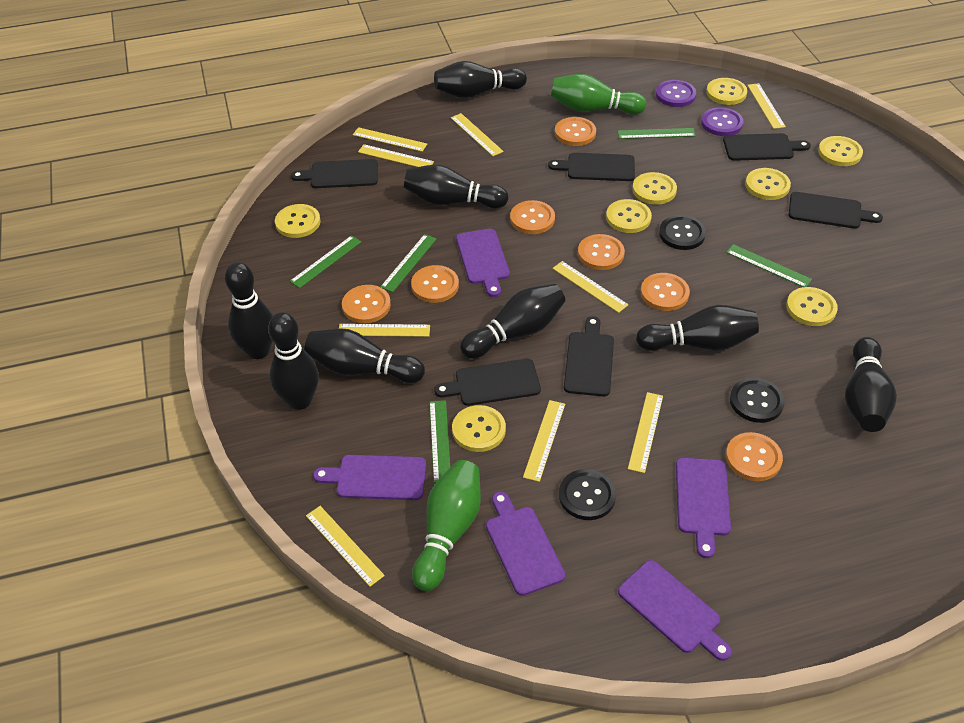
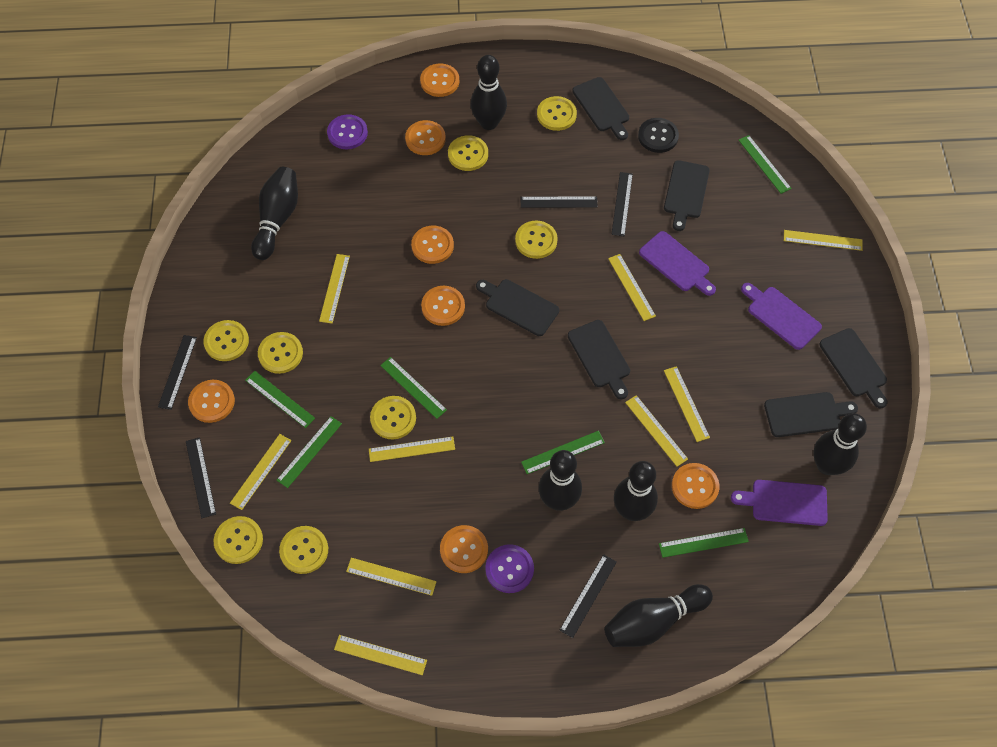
black bowling pin: [225,262,273,359] [268,312,319,410] [304,328,425,383] [404,165,509,209] [434,61,527,98] [460,284,565,359] [636,305,759,351] [845,337,897,432] = 8 -> [251,167,298,260] [471,55,507,130] [539,450,582,511] [604,584,713,647] [614,461,658,521] [814,413,867,475] = 6
black button: [559,469,616,520] [659,215,706,250] [730,378,785,423] = 3 -> [638,118,679,153] = 1
black ruler: none = 0 -> [158,335,197,410] [186,437,216,518] [521,196,598,208] [560,554,617,638] [611,172,633,236] = 5
green bowling pin: [412,460,481,591] [551,74,646,114] = 2 -> none = 0
green ruler: [290,235,361,288] [380,234,437,292] [430,400,450,482] [618,128,696,139] [726,244,812,287] = 5 -> [245,371,315,428] [277,416,342,488] [380,357,447,419] [521,431,605,474] [659,528,749,558] [739,135,792,194] = 6
purple cutting board: [313,455,426,500] [456,229,510,297] [486,491,565,596] [618,560,732,661] [676,458,731,558] = 5 -> [639,231,716,296] [731,480,828,526] [741,283,822,350] = 3

